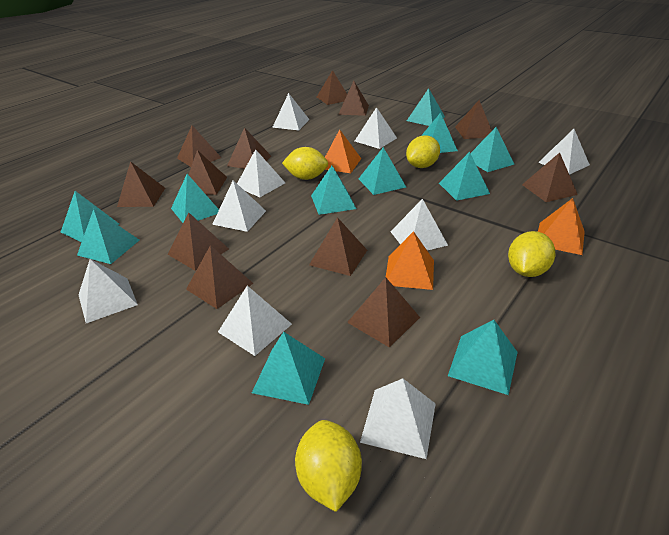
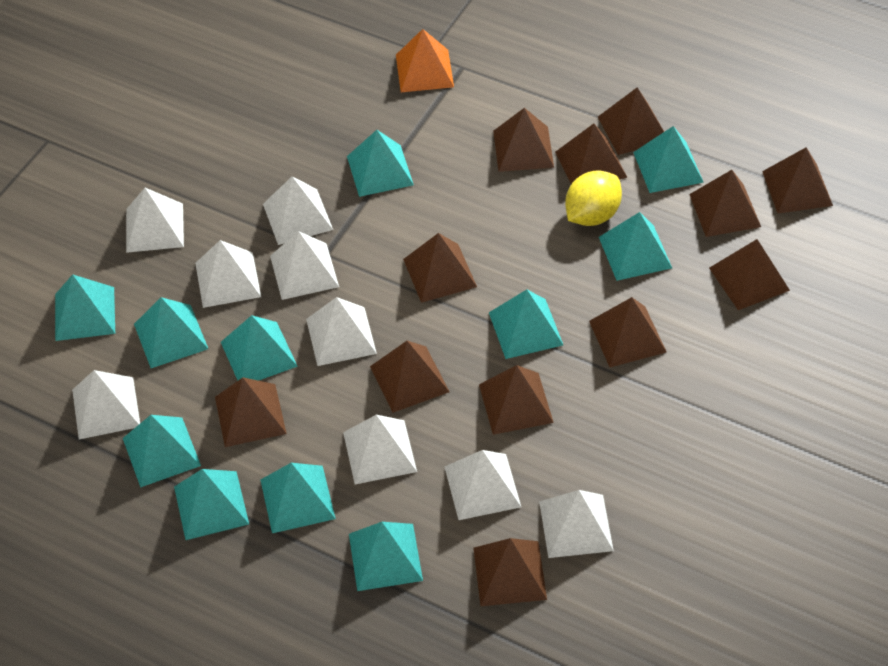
orange pyramid: [325,129,361,173] [386,231,434,290] [538,198,585,255] = 3 -> [396,29,454,92] = 1
yellow lemon: [282,147,328,180] [295,420,362,512] [406,135,440,168] [508,231,556,277] = 4 -> [565,170,622,226] = 1

